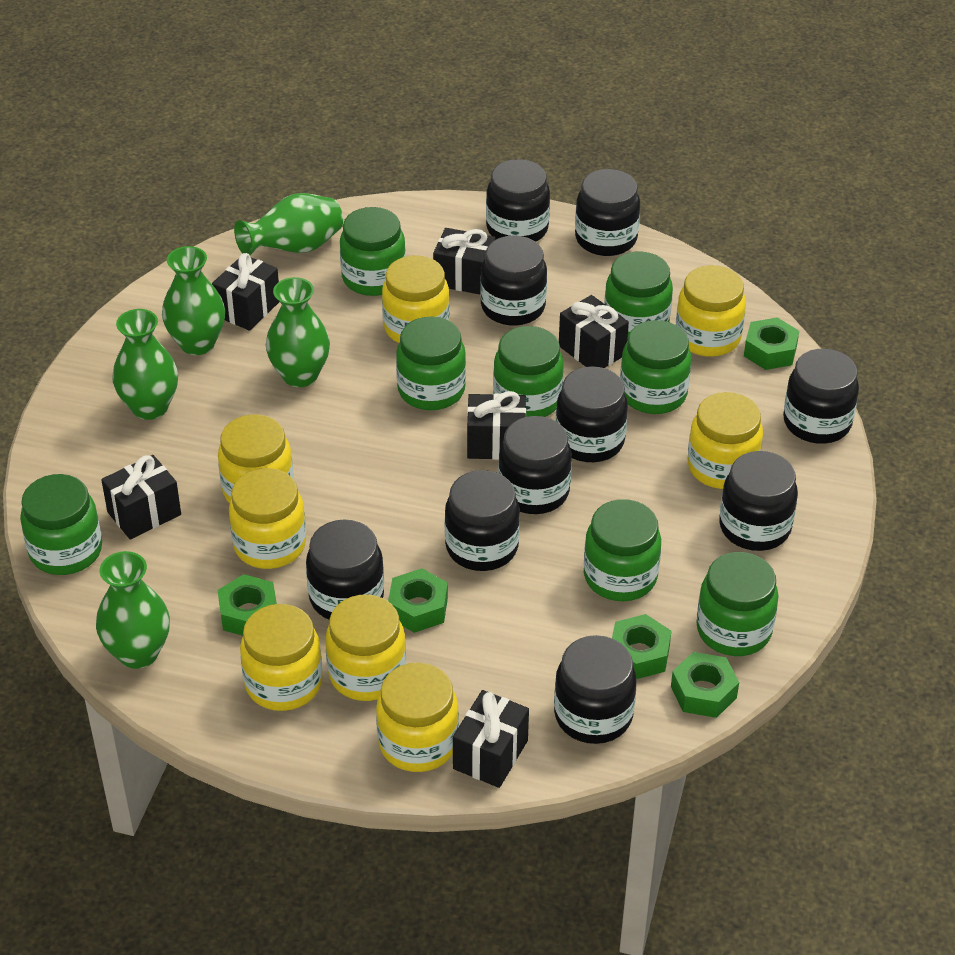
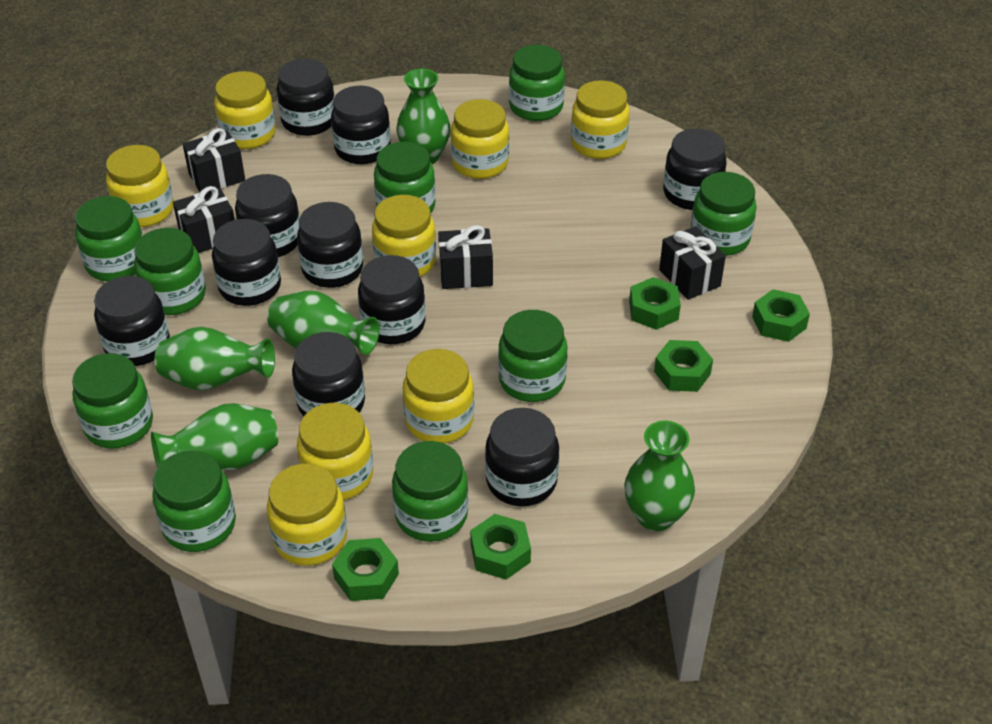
black gift: [101,455,181,540] [212,253,279,331] [433,228,495,294] [453,690,529,788] [467,391,526,460] [559,295,629,368] = 6 -> [173,186,235,253] [183,128,245,192] [438,225,493,289] [659,226,726,300] = 4
green jar: [20,474,102,575] [340,207,406,296] [396,317,466,410] [493,326,564,417] [584,499,661,601] [604,252,673,341] [620,320,692,414] [696,552,779,656] = 8 -> [72,353,153,449] [75,196,143,281] [134,228,206,315] [152,451,236,552] [374,142,436,213] [392,441,468,542] [498,310,568,402] [509,45,565,121] [691,172,757,256] = 9

